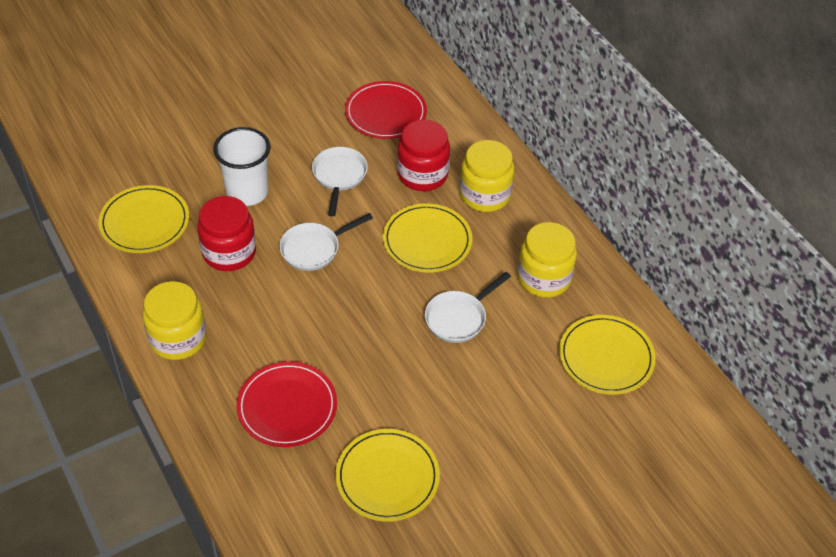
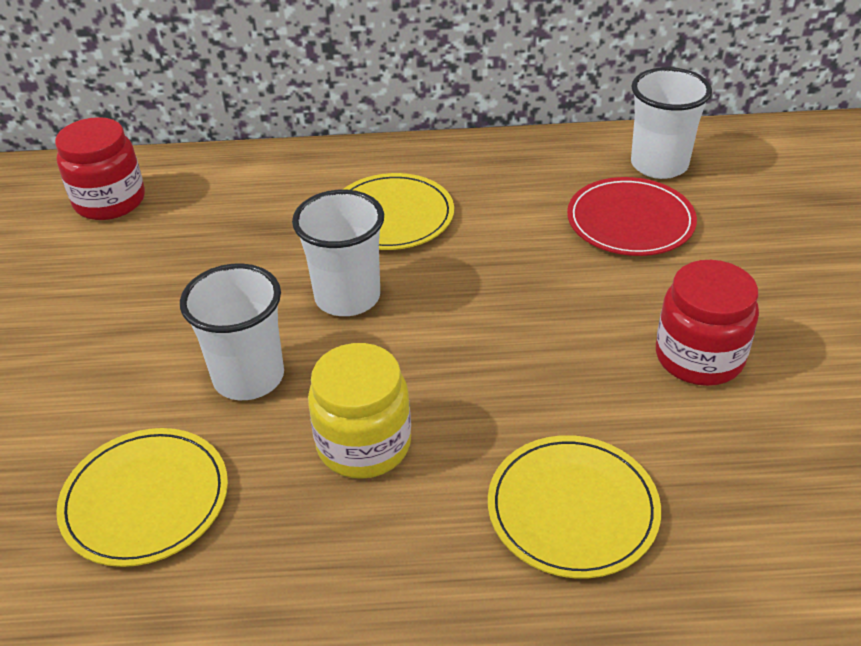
red plate: [236,362,337,447] [345,81,427,139] = 2 -> [567,177,697,256] = 1
white cup: [213,127,271,206] = 1 -> [180,263,284,400] [292,189,384,316] [631,67,712,179] = 3
white pan: [279,213,373,271] [312,147,368,217] [425,272,511,343] = 3 -> none = 0
yellow jar: [143,281,207,360] [460,140,515,212] [518,222,577,298] = 3 -> [308,343,411,479] = 1
yellow plate: [98,185,189,253] [336,429,440,522] [383,203,472,273] [559,315,656,395] = 4 -> [56,428,228,567] [342,173,454,250] [488,435,661,578] = 3

